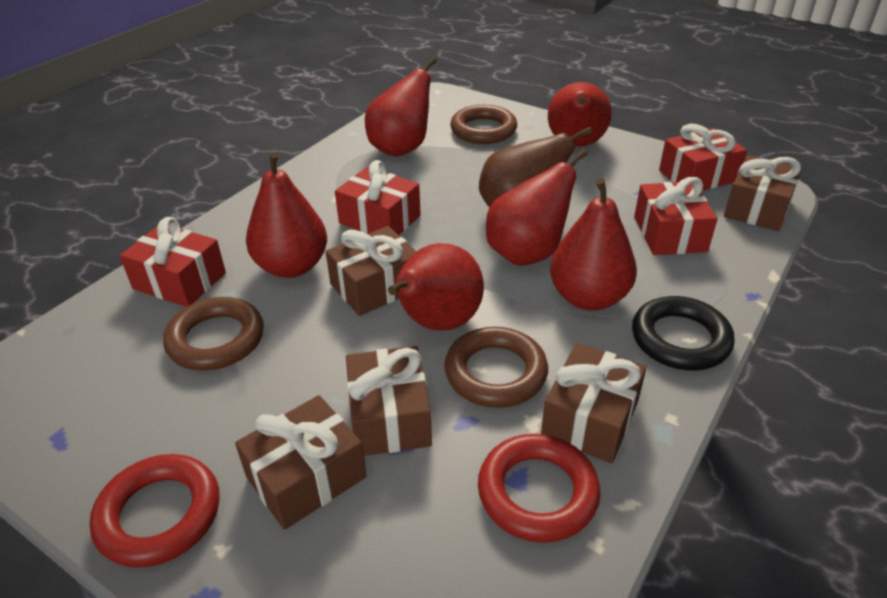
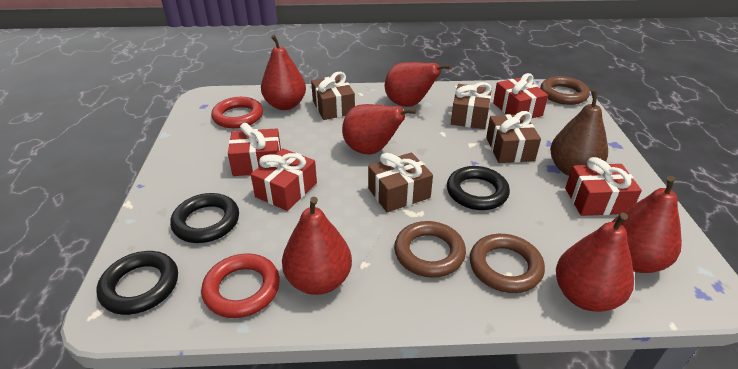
black ring: [632,296,735,371] = 1 -> [97,251,178,315] [170,193,239,243] [447,166,510,210] = 3
brown gift: [235,395,367,530] [326,226,417,316] [346,346,432,456] [541,343,647,463] [724,155,802,231] = 5 -> [311,72,355,120] [368,152,433,213] [451,82,492,129] [486,111,541,163] = 4

